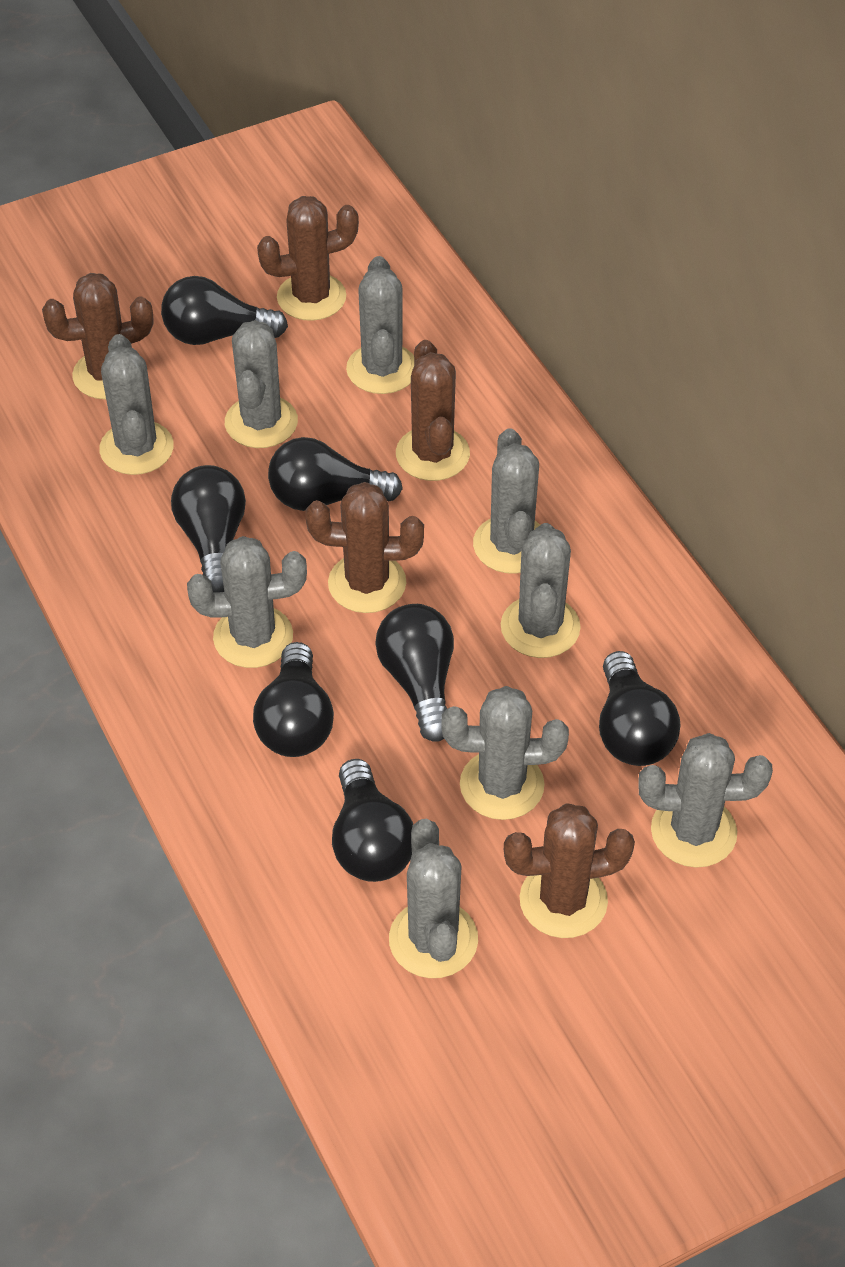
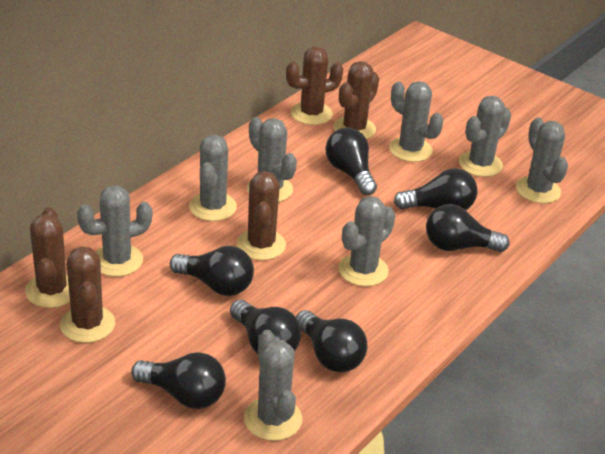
grey cactus: [99,334,174,475] [187,536,307,668] [225,320,298,448] [346,256,414,394] [389,819,478,978] [442,686,569,820] [473,428,540,574] [501,523,581,658] [638,733,773,868] = 9 -> [77,185,152,277] [189,135,237,221] [244,330,302,441] [247,117,297,202] [338,196,395,286] [389,81,443,162] [459,96,511,177] [516,117,568,204] = 8

